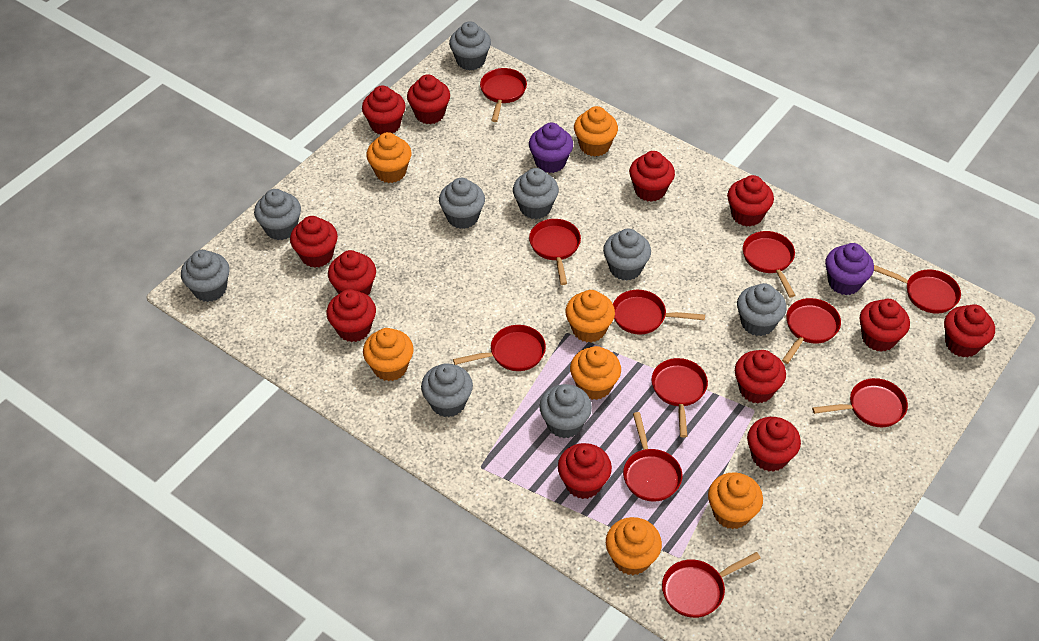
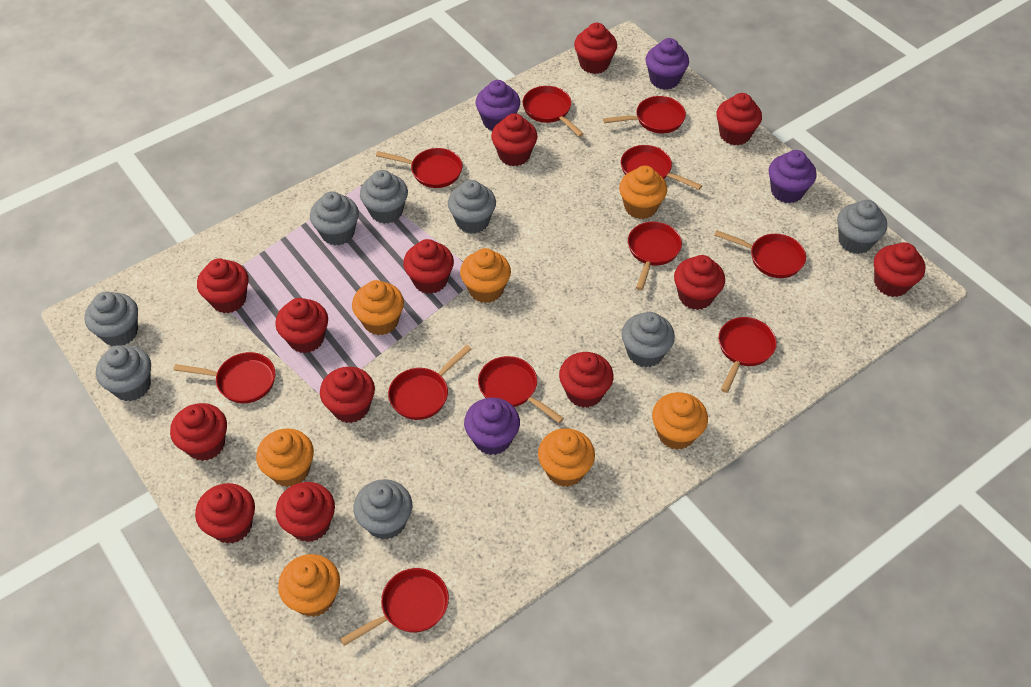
grey cupcake: [181,250,230,302] [254,189,301,240] [421,363,473,417] [439,178,485,229] [449,21,491,70] [513,168,559,219] [539,384,592,438] [603,228,651,281] [737,283,787,336] = 9 -> [85,291,138,346] [96,345,151,401] [310,191,359,246] [354,479,412,540] [360,170,408,224] [448,180,496,234] [622,312,675,367] [837,200,887,254] = 8
purple cupcake: [529,123,573,173] [825,243,874,295] = 2 -> [464,398,520,455] [475,80,520,131] [646,38,689,90] [769,150,817,203] = 4
red cupcake: [290,216,338,268] [326,289,376,342] [328,250,376,295] [362,85,406,135] [407,74,450,124] [558,443,612,499] [629,151,675,202] [727,175,774,227] [735,350,786,403] [747,417,801,472] [859,299,910,352] [944,304,995,358] = 12 -> [170,403,227,461] [195,483,255,544] [197,258,249,313] [275,298,328,353] [276,482,335,542] [320,367,375,423] [403,239,454,294] [491,113,537,166] [559,352,614,408] [574,23,617,74] [674,255,725,310] [716,93,762,145] [874,242,925,297] = 13

